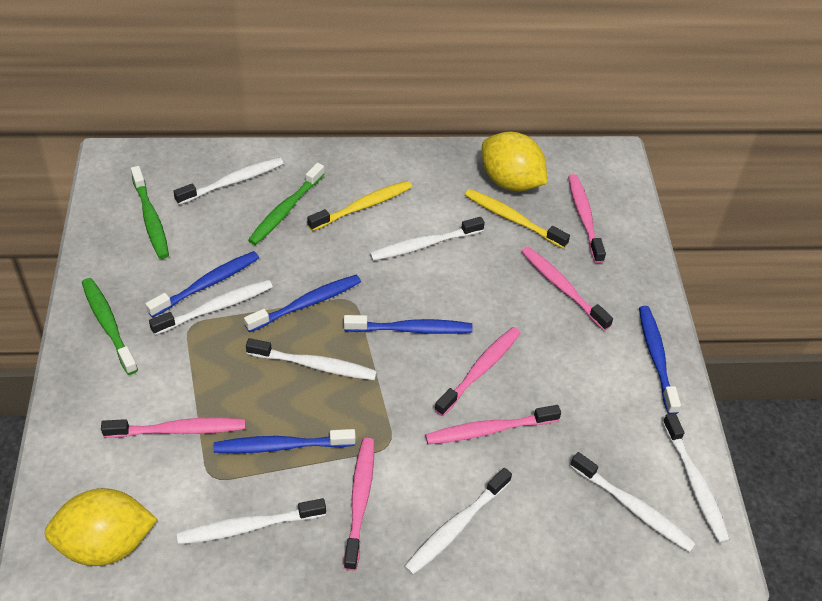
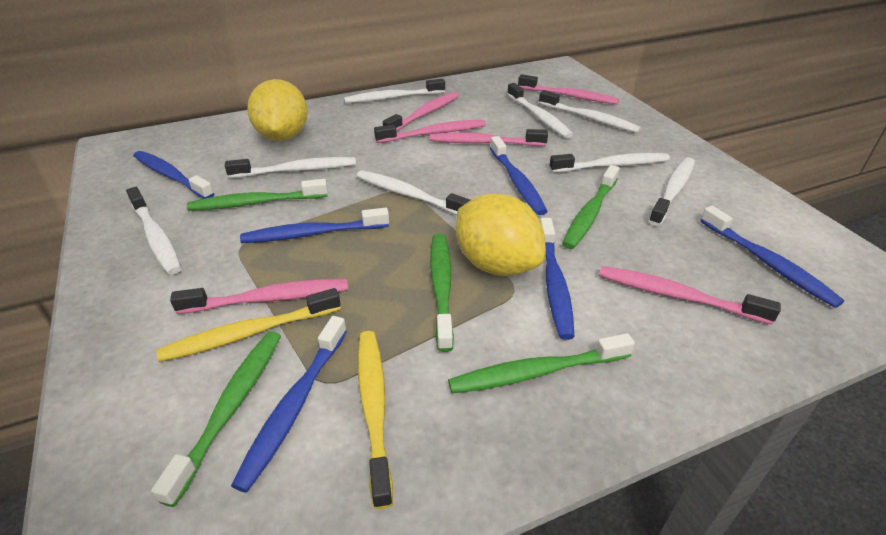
blue toothbrush: [145,251,259,318] [214,429,356,453] [244,275,361,332] [344,315,473,334] [639,306,681,414] = 5 -> [133,151,214,199] [231,316,347,493] [240,208,389,243] [490,136,548,215] [540,218,574,340] [700,206,845,308] = 6
green toothbrush: [82,278,138,375] [131,166,169,259] [248,163,324,245] = 3 -> [151,331,281,507] [187,179,328,211] [430,234,454,352] [448,333,635,393] [562,165,620,249] = 5

